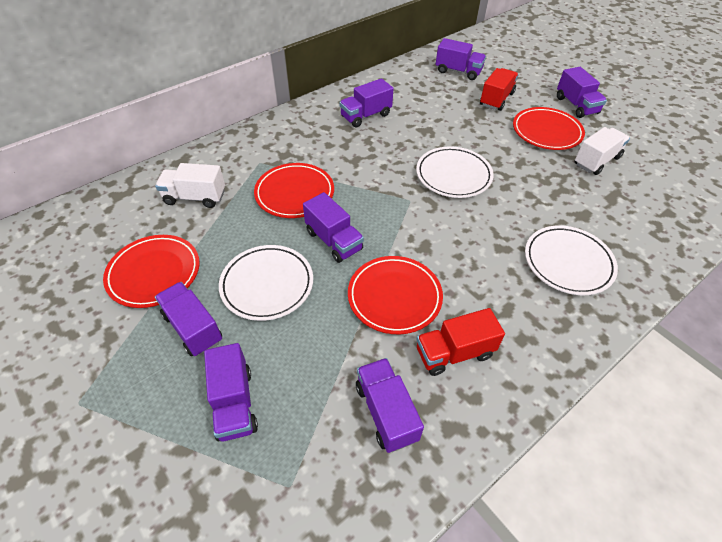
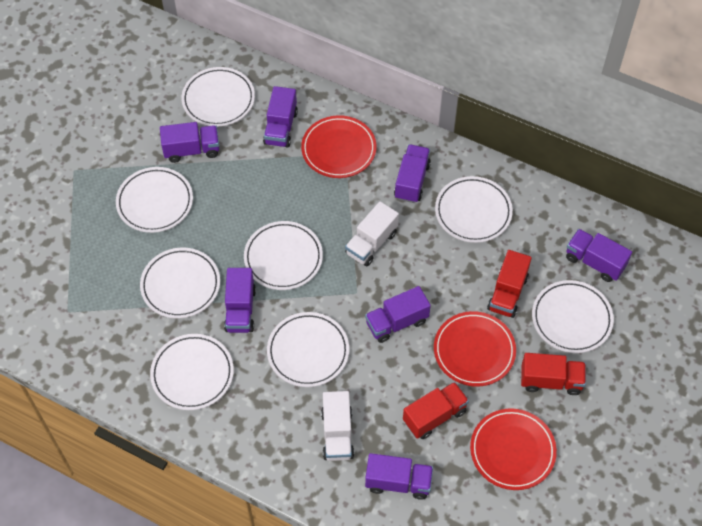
red plate: [103,235,200,308] [254,163,334,218] [348,256,443,334] [513,107,585,150] = 4 -> [301,115,376,178] [434,311,516,387] [470,408,557,490] = 3
red truck: [416,308,505,376] [480,68,518,111] = 2 -> [403,382,469,439] [487,250,532,318] [521,353,586,395] = 3
white plate: [219,245,313,321] [416,146,494,198] [525,225,618,295] = 3 -> [116,167,193,233] [140,248,220,318] [150,334,234,410] [181,67,255,127] [244,221,323,290] [267,312,349,387] [435,176,513,243] [532,280,614,353] = 8

